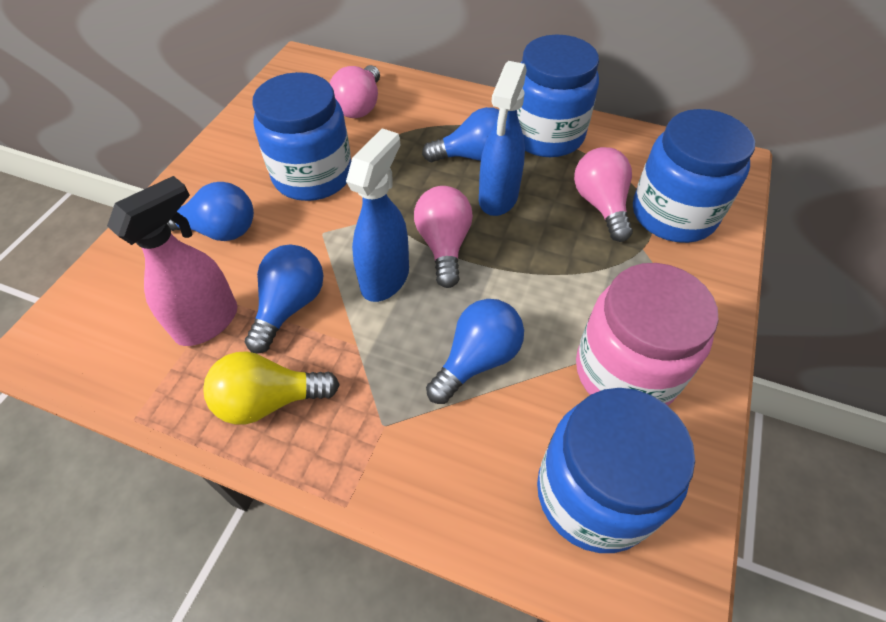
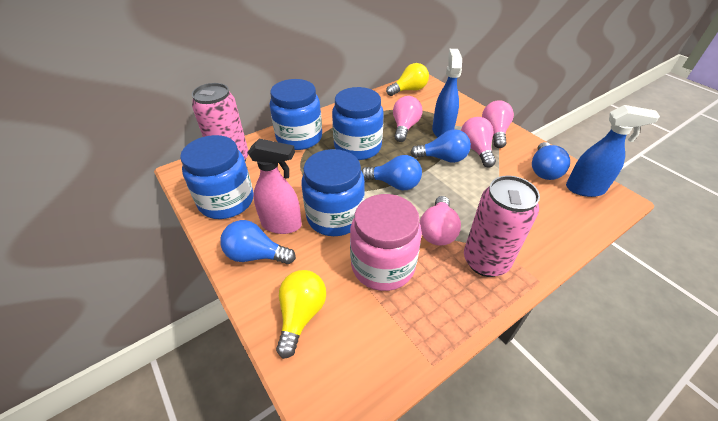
pink can: none = 0 -> [192,83,248,161] [464,176,540,277] = 2
pink light bulb: [330,65,380,118] [414,186,473,288] [574,147,633,242] = 3 -> [393,96,423,142] [420,196,461,246] [461,117,496,167] [482,100,514,148] = 4
yellow light bulb: [203,351,340,425] = 1 -> [276,270,326,359] [386,63,429,96] = 2

